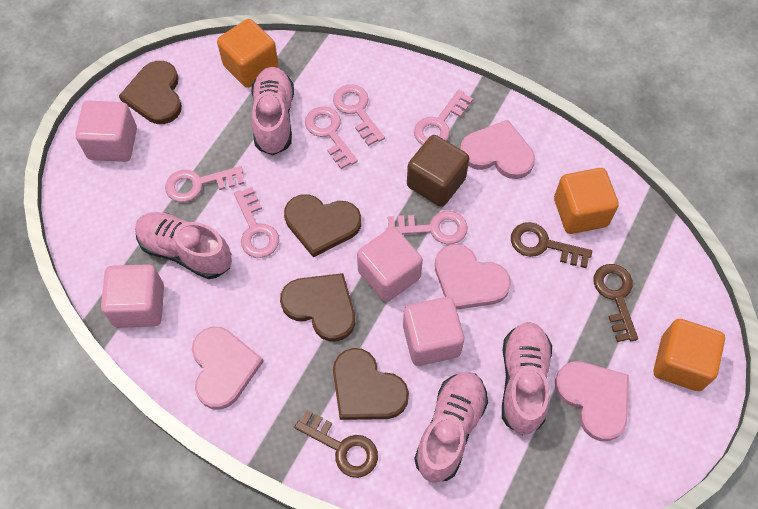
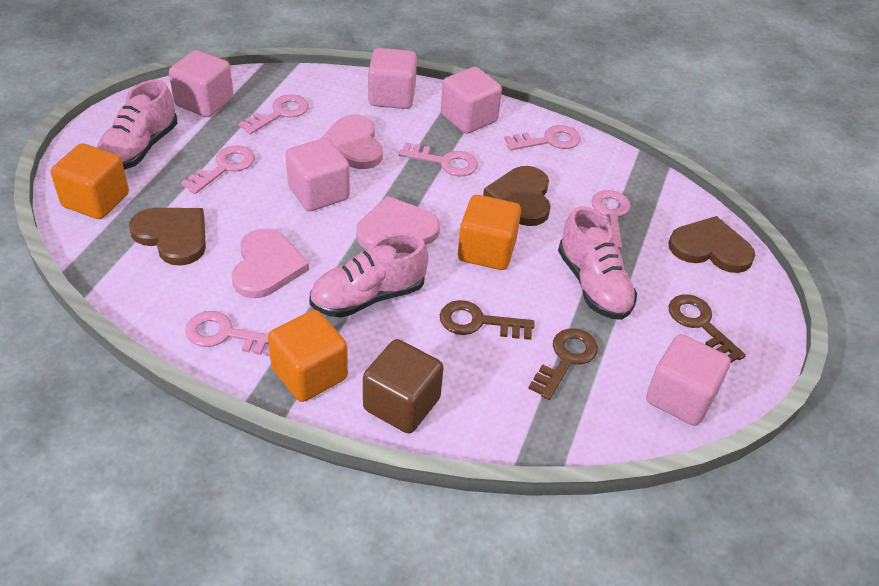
brown heart: [119,61,182,124] [280,273,355,342] [284,194,361,257] [333,348,409,420] = 4 -> [129,208,206,266] [483,166,551,226] [668,216,755,273] = 3
pink cube: [75,101,137,162] [101,264,164,328] [357,227,423,302] [403,297,464,366] = 4 -> [169,50,234,117] [286,138,350,211] [368,48,417,109] [441,67,502,134] [646,334,731,426] = 5
pink heart: [192,326,264,409] [435,244,511,310] [460,120,535,179] [555,361,629,441] = 4 -> [232,228,309,298] [320,114,383,169] [356,196,440,250] = 3
pink shoe: [135,212,232,279] [251,67,294,155] [414,372,488,483] [502,322,552,435] = 4 -> [97,79,178,170] [309,233,428,318] [558,206,637,320] = 3

